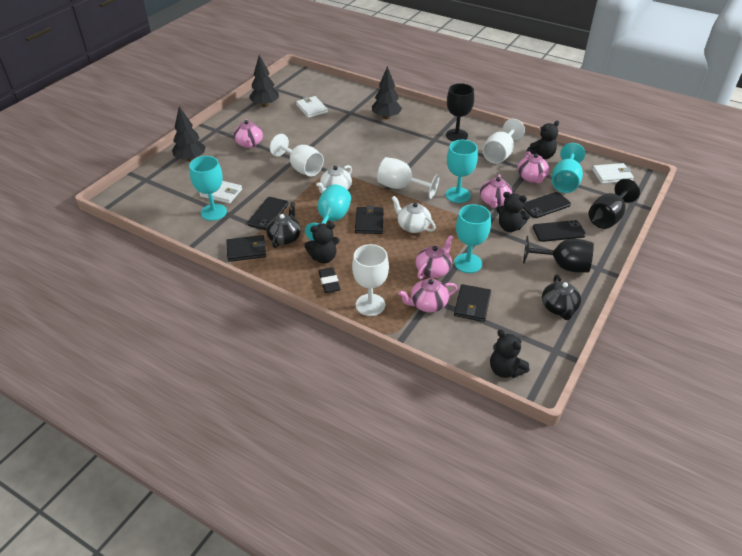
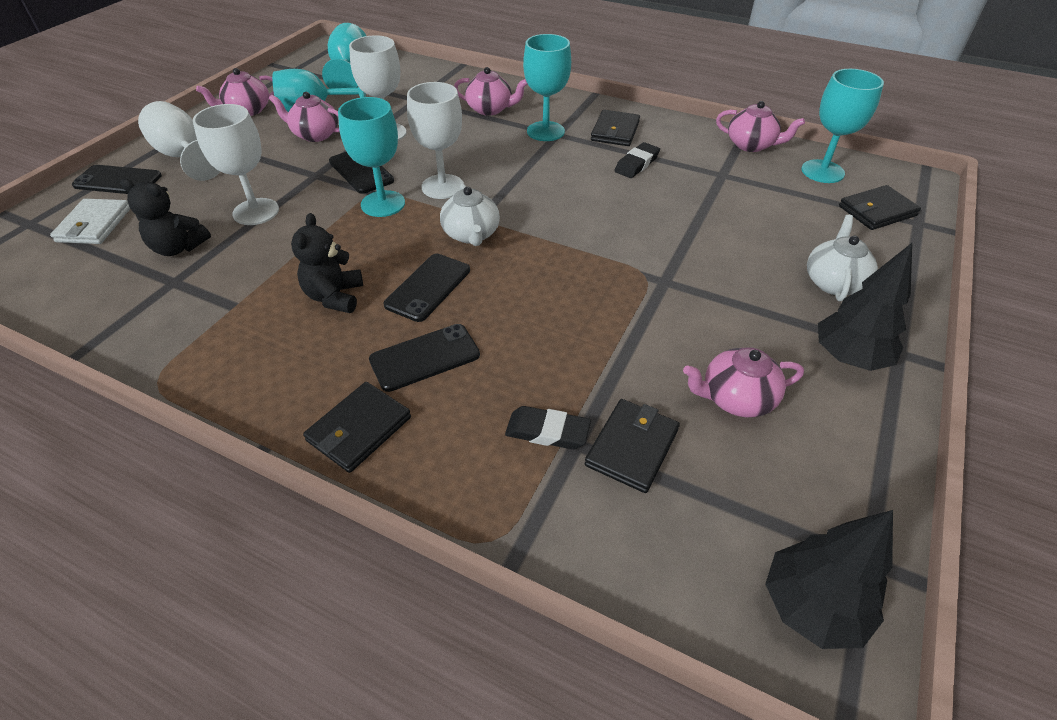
black eraser: [318,267,340,293] = 1 -> [505,406,591,450] [614,142,660,178] = 2
black goblet: [446,83,474,141] [523,236,594,273] [589,179,640,229] = 3 -> none = 0
black phone: [247,197,288,230] [523,192,571,218] [532,220,586,242] = 3 -> [72,165,162,194] [329,152,394,194] [369,324,480,392] [384,254,470,322] = 4
black teapot: [266,202,301,248] [542,274,581,320] = 2 -> none = 0
black teddy bear: [304,223,339,264] [490,329,529,378] [497,192,530,232] [526,121,559,159] = 4 -> [120,179,211,256] [291,213,363,313] = 2
black tree: [172,107,206,162] [249,55,279,107] [372,66,402,119] = 3 -> [765,510,893,649] [818,243,912,371] = 2
black wallet: [226,235,266,262] [355,206,384,234] [454,284,491,322] = 3 -> [303,382,411,473] [585,399,680,493] [591,110,640,146] [839,185,921,230] = 4
white wallet: [199,181,242,204] [296,96,328,118] [592,163,634,184] = 3 -> [50,199,130,244] = 1

